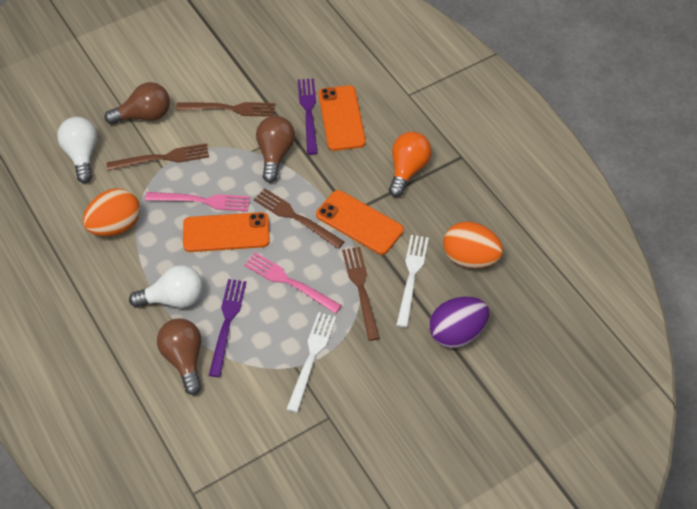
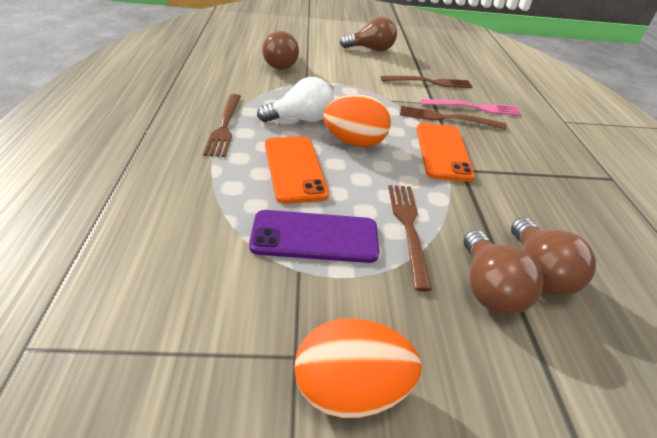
brown light bulb: [104,82,170,125] [157,319,202,395] [256,116,295,183] = 3 -> [262,31,299,70] [340,17,397,51] [464,230,544,315] [511,218,596,296] = 4
orange light bulb: [389,132,432,197] = 1 -> none = 0
orange phone: [183,212,270,252] [316,190,404,255] [318,85,366,151] = 3 -> [265,136,329,204] [416,123,475,182] = 2
pink fork: [145,192,250,212] [244,253,342,314] = 2 -> [421,99,522,116] = 1
purple egg: [429,297,489,348] = 1 -> none = 0
purple fork: [209,279,246,377] [298,78,318,155] = 2 -> none = 0
purple phone: none = 0 -> [249,210,379,263] = 1
white fork: [286,312,336,413] [396,235,429,328] = 2 -> none = 0
white light bulb: [57,117,97,183] [129,265,203,308] = 2 -> [257,77,334,122] = 1

